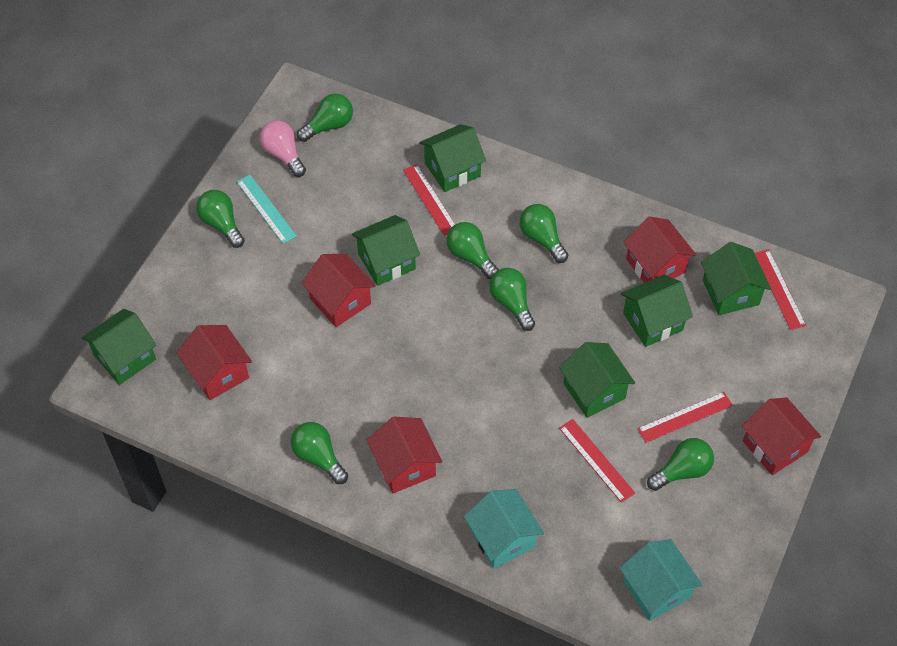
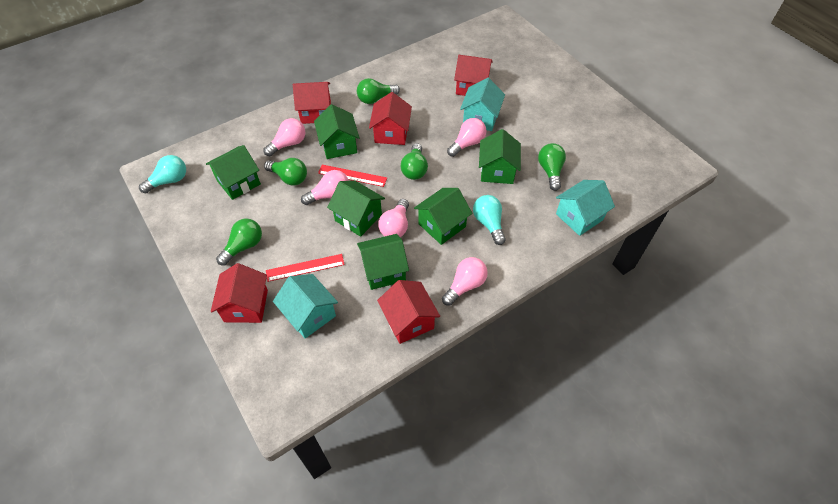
green light bulb: [196,190,245,248] [291,422,348,484] [297,94,353,142] [446,222,499,279] [489,268,535,331] [519,204,568,263] [647,438,714,491] = 7 -> [216,219,262,265] [264,158,307,186] [357,78,400,104] [400,143,428,180] [538,143,566,191] = 5
pink light bulb: [260,121,306,177] = 1 -> [263,118,305,156] [301,170,349,205] [378,199,409,237] [442,257,488,306] [447,118,487,157] = 5
red ruler: [403,164,455,236] [559,419,635,503] [637,392,733,443] [755,249,806,330] = 4 -> [266,254,345,282] [318,165,387,187] = 2
turquoise house: [464,489,544,569] [619,539,702,621] = 2 -> [273,274,338,338] [460,78,505,131] [556,180,615,236] = 3
turquoise light bulb: none = 0 -> [139,155,186,193] [473,195,506,245] = 2
turquoise ruler: [237,175,297,244] = 1 -> none = 0

